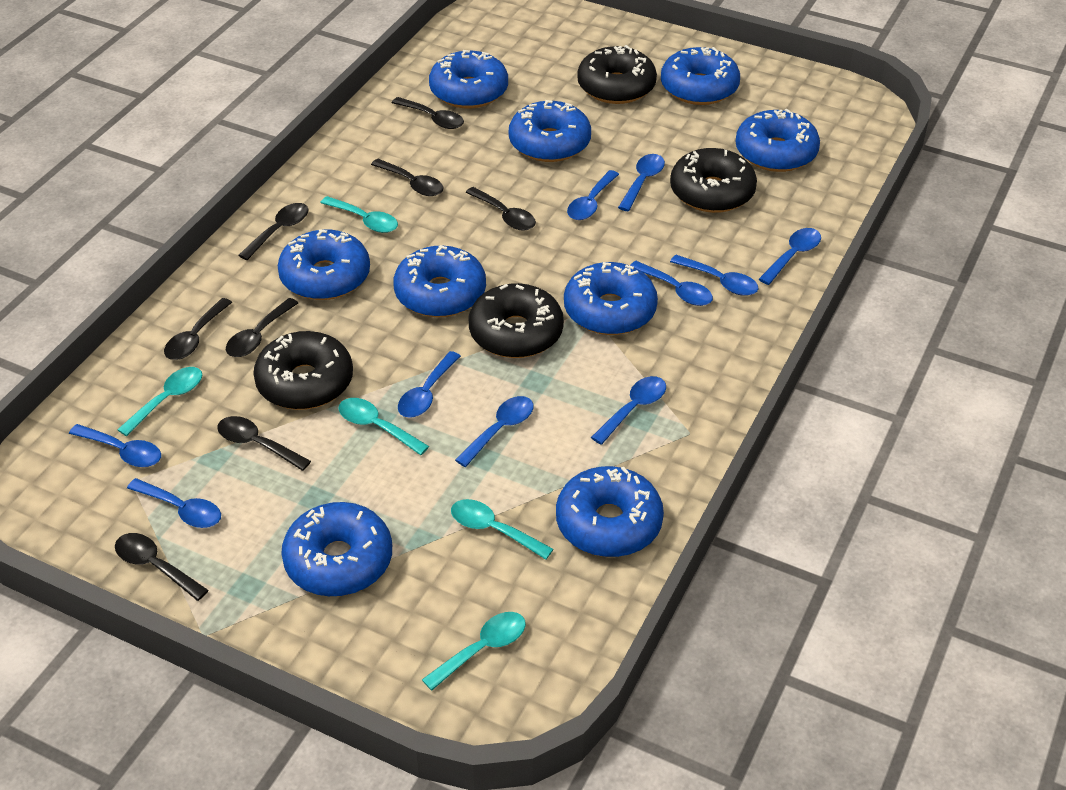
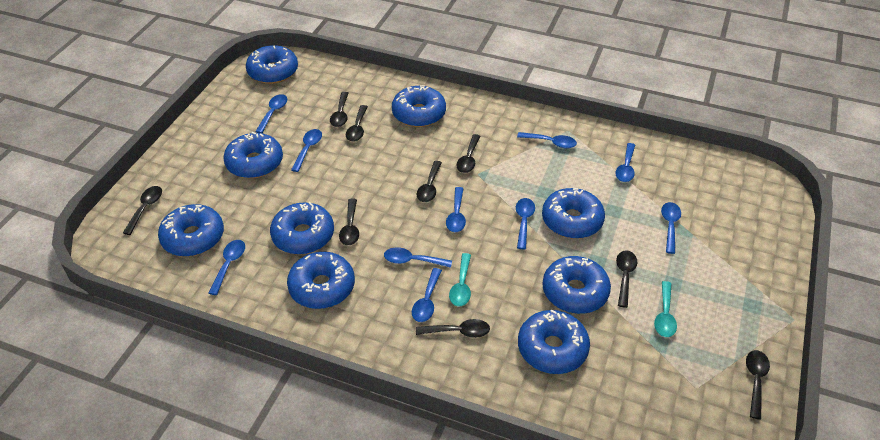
black donut: [253,331,353,410] [469,283,564,358] [577,45,657,104] [670,148,757,213] = 4 -> none = 0
black spoon: [115,533,209,601] [164,298,232,360] [217,416,311,471] [226,298,298,357] [238,203,309,260] [371,159,444,196] [392,97,464,129] [465,187,536,231] = 8 -> [123,186,162,235] [330,92,349,127] [339,199,359,246] [346,105,368,142] [416,319,490,338] [417,161,442,202] [456,134,480,173] [616,251,637,308] [746,350,770,420] = 9
turquoise spoon: [117,367,202,436] [320,196,398,233] [339,398,429,455] [422,612,526,691] [451,499,553,560] = 5 -> [449,253,471,307] [654,281,677,337] = 2

